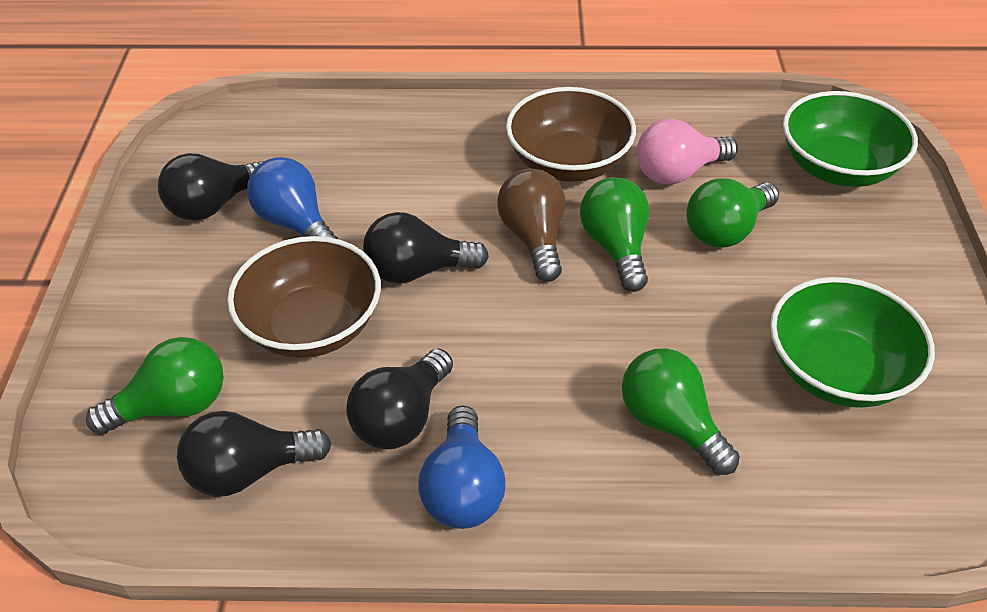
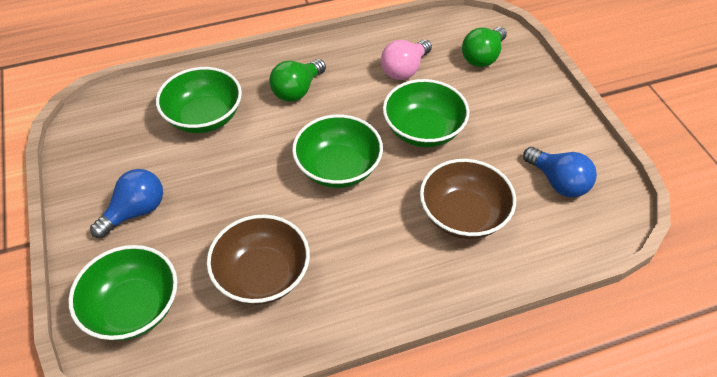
black light bulb: [158,153,264,221] [177,411,332,497] [346,349,453,449] [363,212,489,283] = 4 -> none = 0
brown light bulb: [497,169,565,282] = 1 -> none = 0
green bowl: [770,277,935,408] [783,91,918,187] = 2 -> [68,245,177,341] [156,67,242,133] [292,115,383,188] [383,79,470,147] = 4
green light bulb: [86,337,224,435] [580,177,649,292] [622,348,740,475] [686,178,779,248] = 4 -> [269,59,326,102] [462,27,507,67] = 2

